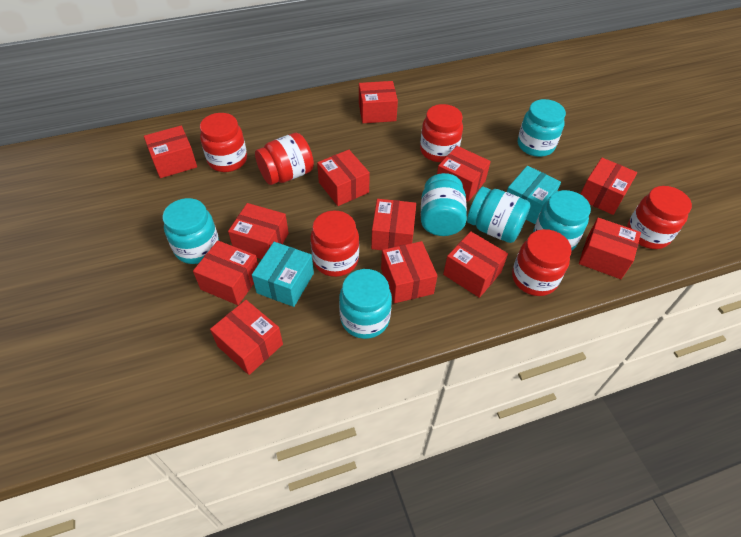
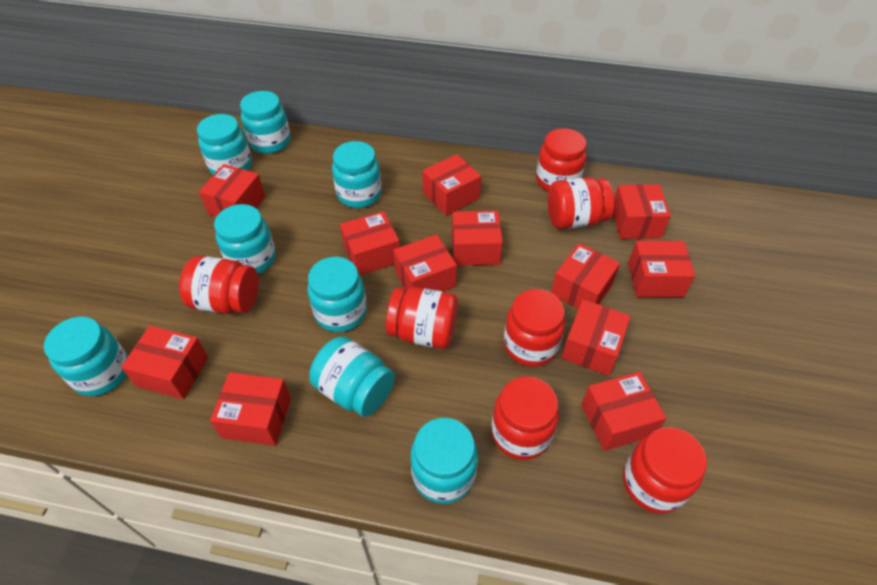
red jar: [200,113,247,172] [255,133,314,185] [310,210,359,277] [420,104,463,162] [512,229,572,296] [627,186,692,249] = 6 -> [179,256,259,314] [386,287,458,349] [491,376,559,460] [504,289,565,367] [536,128,587,191] [548,177,614,229] [623,427,707,514] = 7
turquoise box: [252,242,314,307] [507,166,561,224] = 2 -> none = 0
turquoise jar: [162,198,219,264] [339,269,392,339] [421,173,467,236] [467,187,531,243] [518,99,566,157] [533,190,591,250] = 6 -> [44,317,128,396] [197,114,252,175] [214,204,276,274] [240,91,291,154] [308,257,367,332] [309,336,395,417] [332,141,382,208] [410,418,478,504] = 8

